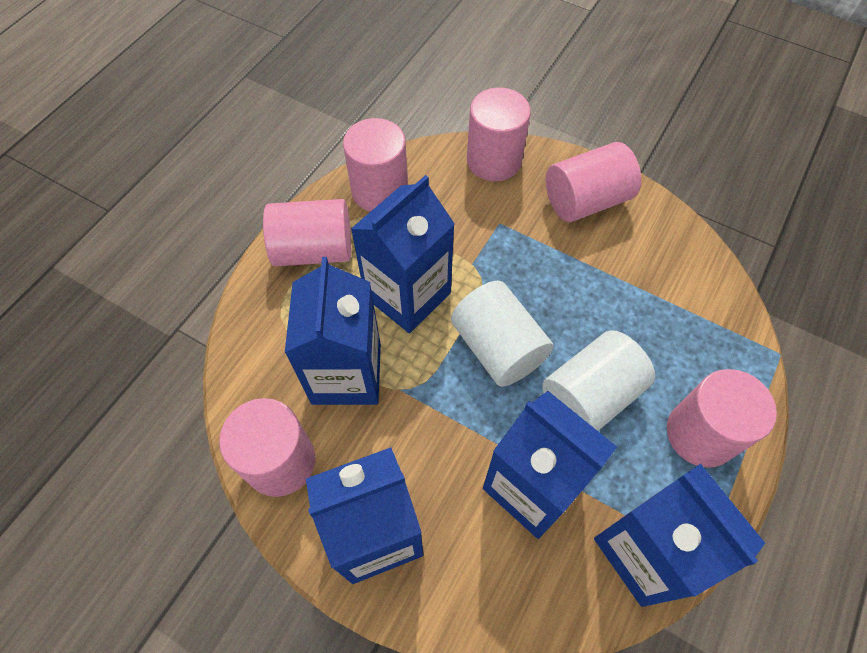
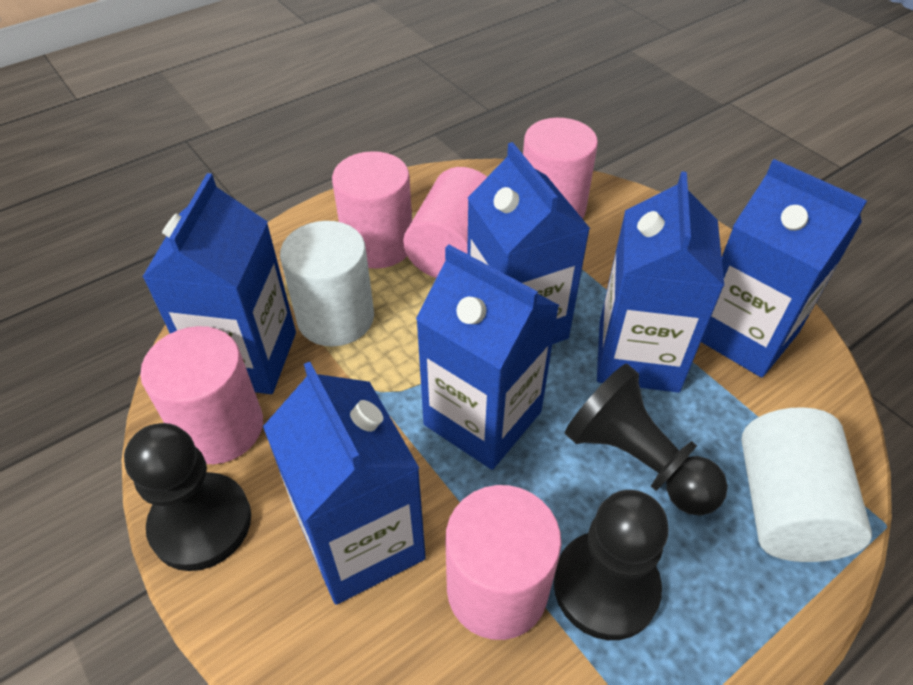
black pawn: none = 0 -> [124,423,251,571] [554,490,668,640] [565,363,728,516] = 3
blue carton: [285,257,381,405] [306,447,423,584] [351,175,455,333] [483,391,617,539] [594,464,765,607] = 5 -> [142,173,296,394] [263,361,426,605] [416,245,559,470] [467,142,590,344] [597,171,724,393] [701,159,867,378] = 6
pink cylinder: [219,398,315,497] [263,199,351,266] [343,118,408,212] [467,88,531,181] [546,142,641,222] [667,369,777,468] = 6 -> [140,326,263,464] [332,151,412,269] [403,167,487,278] [446,485,561,640] [523,118,598,219] = 5

